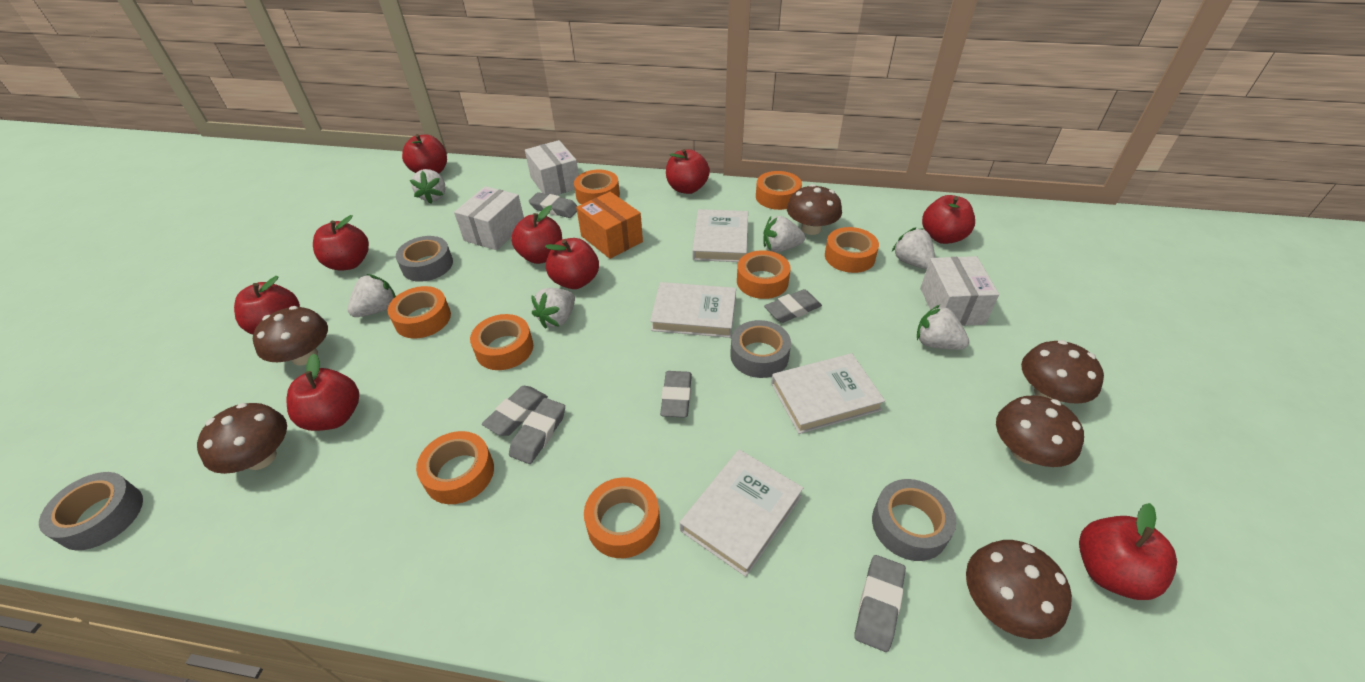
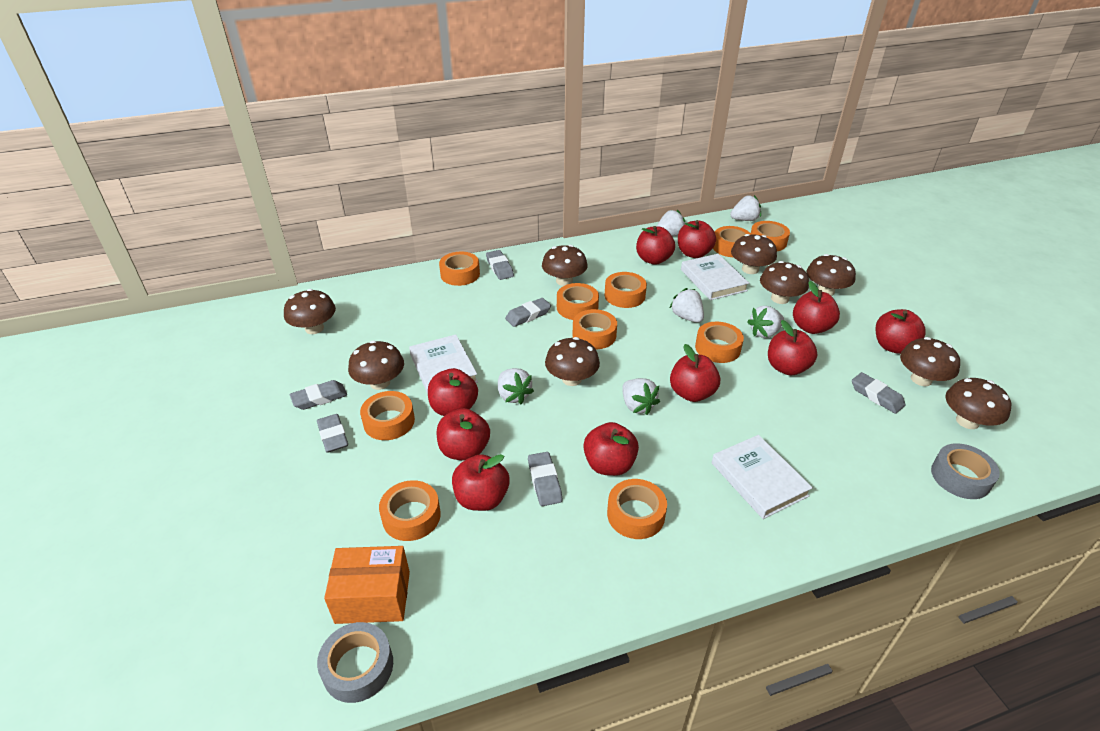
brown mushroom: [197,403,287,474] [253,306,328,366] [787,184,842,235] [966,540,1072,639] [996,396,1084,467] [1021,340,1104,404] = 6 -> [284,289,336,334] [348,341,404,390] [542,245,588,286] [545,337,600,386] [731,234,777,274] [760,261,809,304] [806,254,856,296] [900,337,960,386] [945,378,1011,429] = 9
grey tape: [39,472,143,550] [396,236,453,282] [730,320,791,378] [872,479,956,561] = 4 -> [317,622,393,703] [931,443,1000,499] = 2
orange tape: [388,286,451,338] [416,431,494,504] [470,314,533,370] [574,170,620,205] [584,477,660,558] [737,250,791,299] [756,171,802,210] [825,227,879,273] = 8 -> [360,391,415,440] [379,480,441,541] [439,252,480,286] [557,283,599,320] [573,309,617,349] [605,272,647,308] [607,479,667,539] [695,321,744,363] [713,226,751,257] [751,221,790,251] = 10
red apple: [234,276,300,335] [286,353,359,431] [313,215,369,271] [402,134,447,174] [511,205,562,264] [545,238,599,289] [666,149,710,194] [922,195,975,244] [1079,503,1177,600] = 9 -> [428,368,478,416] [436,408,490,461] [452,454,510,511] [583,422,639,476] [636,226,675,265] [670,344,720,402] [678,220,716,258] [768,320,817,375] [793,281,840,334] [875,309,926,354] = 10
white book: [650,282,736,338] [680,449,803,577] [692,209,748,262] [771,353,885,434] = 4 -> [409,335,478,394] [681,254,749,300] [712,435,813,519] = 3
white box: [454,186,524,250] [525,140,579,195] [920,256,999,326] = 3 -> none = 0

